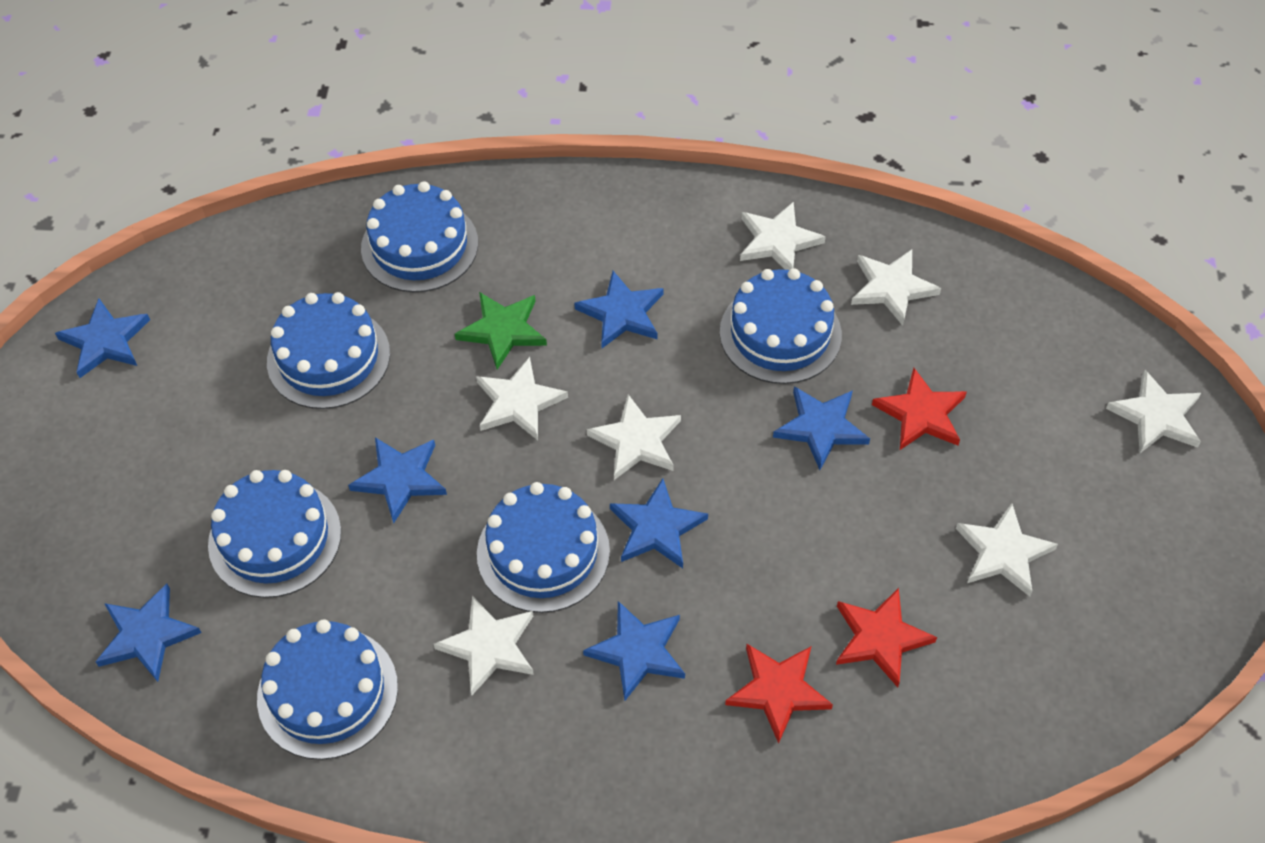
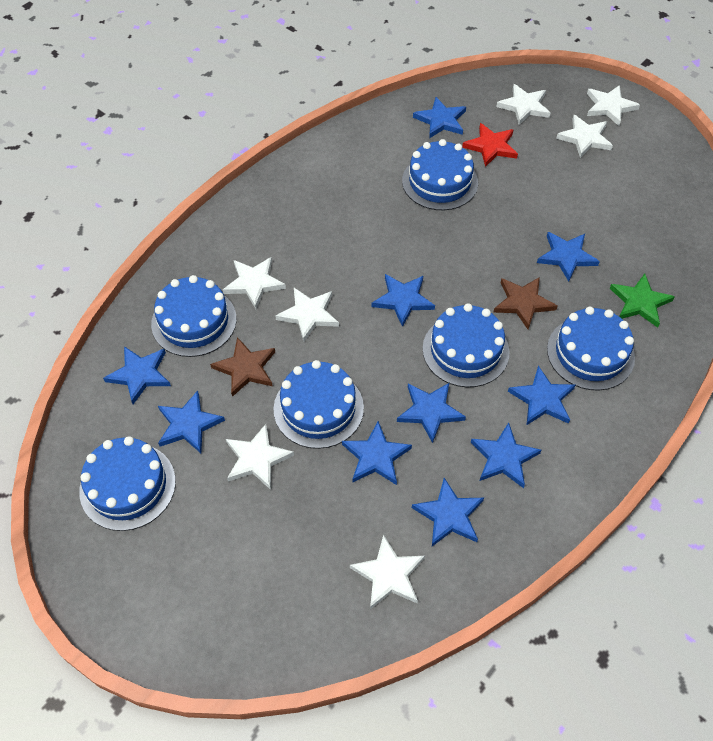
blue star: [55,299,150,378] [95,584,202,682] [348,437,447,523] [574,271,664,348] [583,601,685,701] [610,478,708,568] [773,386,870,470] = 7 -> [103,346,171,404] [158,391,225,453] [342,421,412,485] [371,274,435,327] [397,382,466,443] [412,478,484,546] [413,97,466,139] [471,422,541,488] [508,366,575,426] [537,232,600,281] = 10
brown star: none = 0 -> [210,337,275,397] [493,277,558,329] = 2
red star: [725,644,833,744] [836,588,937,687] [872,368,967,450] = 3 -> [462,123,518,167] = 1

